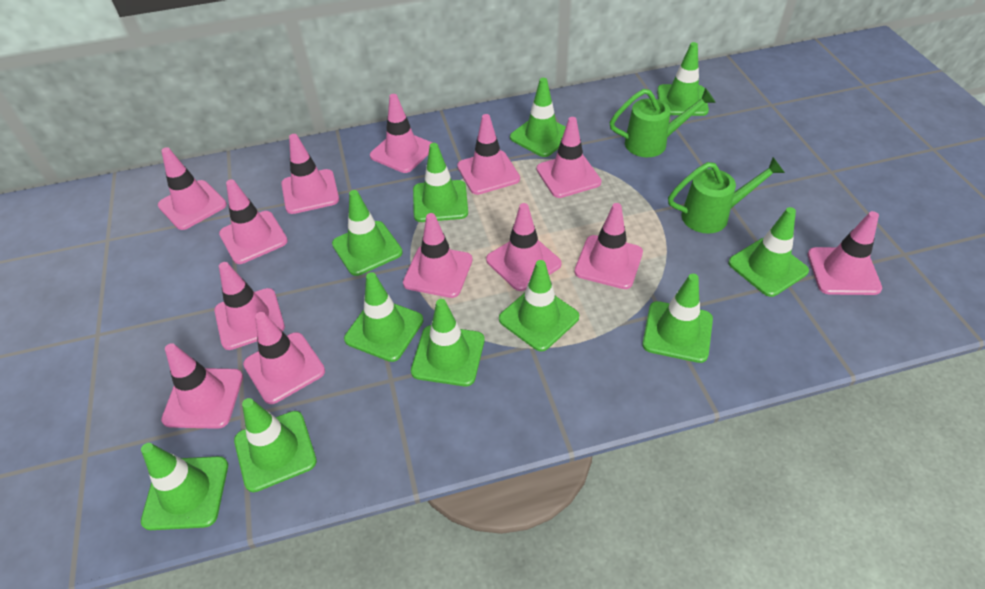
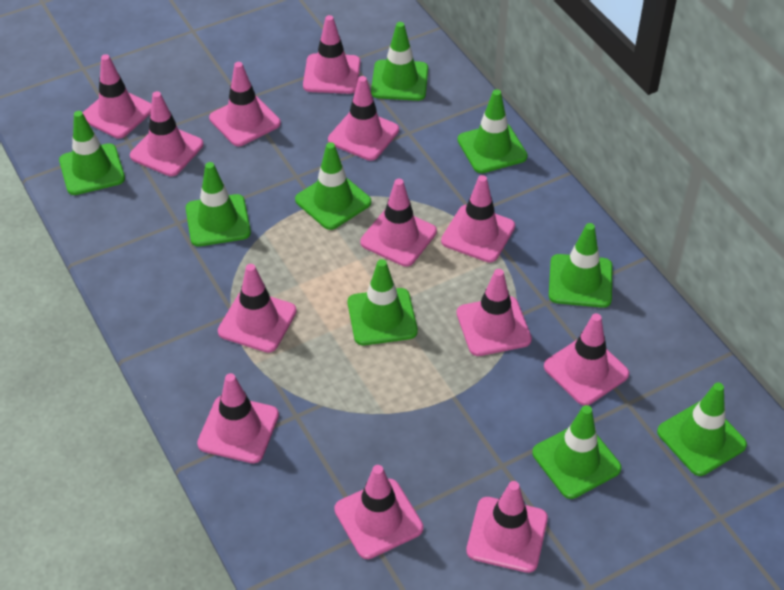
green traffic cone: [141,443,228,530] [234,398,317,492] [332,190,403,276] [344,272,423,362] [411,299,485,386] [413,143,468,222] [499,260,579,352] [510,78,566,157] [642,274,713,363] [657,42,709,116] [728,207,809,297] = 11 -> [59,111,125,195] [186,162,251,246] [295,142,371,230] [348,259,418,345] [371,22,428,101] [458,89,528,173] [532,405,621,499] [549,223,613,308] [657,383,747,476] = 9
green watering can: [609,88,716,157] [668,157,785,234] = 2 -> none = 0

